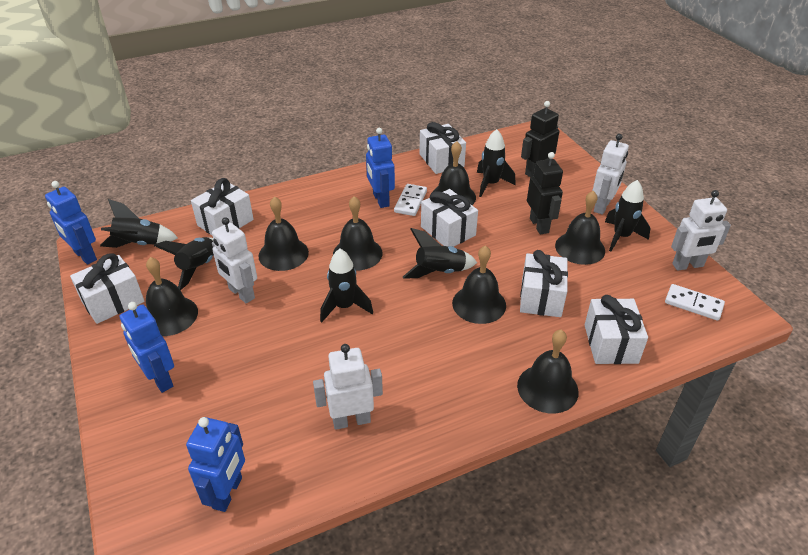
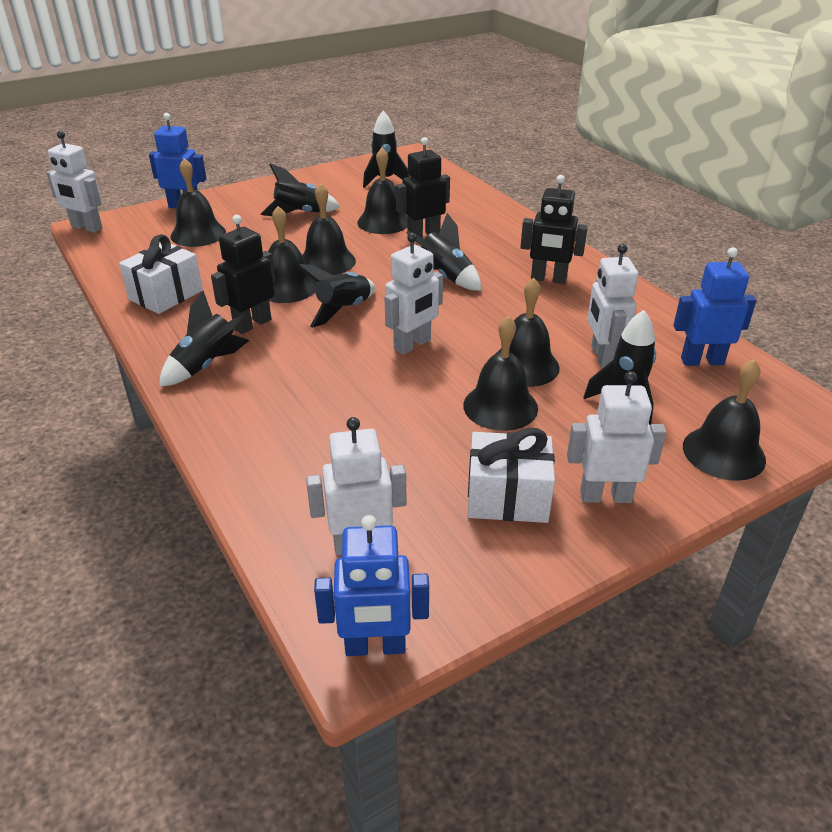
black robot: [521,101,559,177] [527,152,563,235] = 2 -> [211,215,275,334] [396,137,450,238] [520,175,588,284] = 3
blue robot: [45,181,97,265] [120,302,174,393] [186,417,245,512] [366,128,395,208] = 4 -> [149,113,207,208] [314,515,429,656] [673,247,756,366] = 3
white domino: [394,184,427,216] [665,284,725,321] = 2 -> none = 0
white gift: [70,253,144,324] [191,178,254,235] [419,122,466,174] [421,189,478,247] [520,250,568,317] [585,295,648,364] = 6 -> [119,234,203,314] [468,428,555,523] = 2
white robot: [212,217,257,303] [313,344,383,430] [592,134,629,215] [671,190,731,271] = 4 -> [46,131,103,233] [306,417,406,555] [384,233,443,355] [567,371,667,503] [587,244,638,369] = 5

